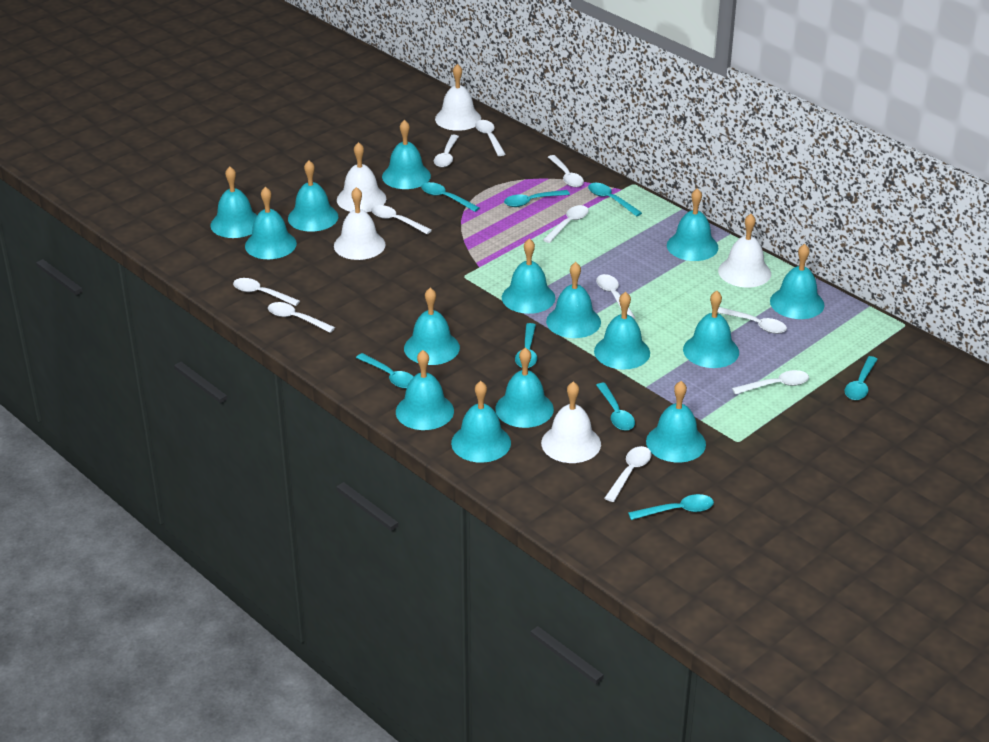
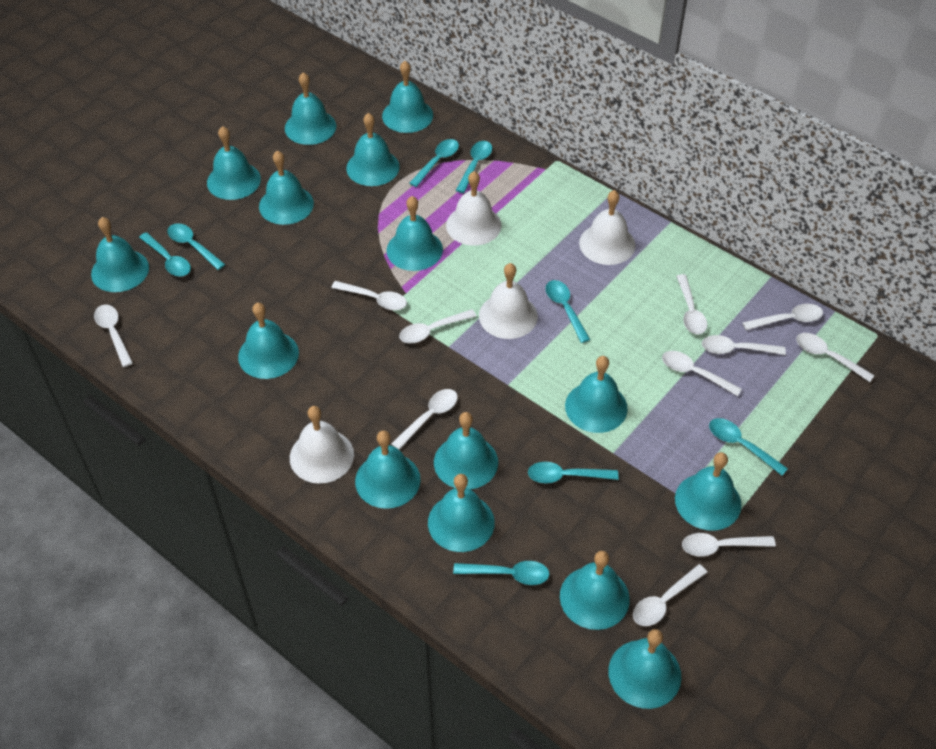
white bell: [334,187,386,260] [337,142,386,212] [435,64,481,131] [541,381,601,463] [718,214,771,288] = 5 -> [290,406,354,484] [446,171,502,246] [479,263,538,339] [579,190,635,265] = 4

